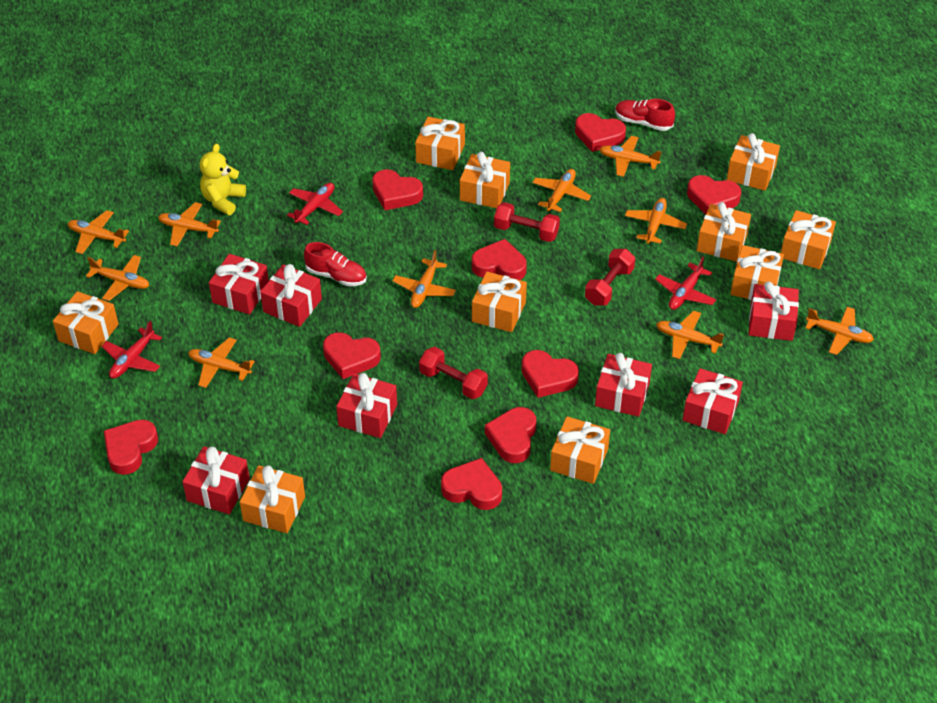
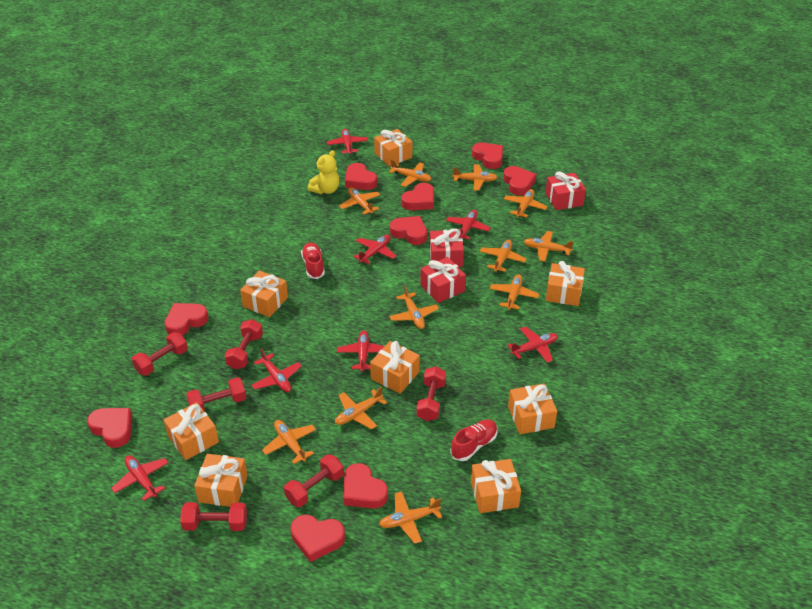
orange gift: [53,291,118,354] [240,465,305,533] [415,117,465,170] [460,152,510,208] [472,272,527,332] [550,416,610,484] [697,202,751,262] [727,133,780,191] [730,245,784,300] [781,210,836,269] = 10 -> [163,402,219,460] [194,454,248,507] [240,270,288,317] [370,341,420,394] [374,129,412,166] [471,459,521,513] [508,383,557,434] [546,261,585,306] = 8
orange plane: [68,210,129,254] [86,255,149,301] [158,202,221,246] [188,337,255,388] [393,250,456,308] [532,169,591,212] [599,136,661,177] [625,198,687,244] [656,311,724,359] [805,307,874,355] = 10 -> [262,420,316,464] [335,387,387,430] [339,187,380,215] [379,491,442,544] [389,160,432,187] [389,286,439,329] [452,164,498,191] [480,240,527,272] [490,274,539,310] [504,189,548,217] [524,231,574,262] = 11
red dumbbell: [419,347,488,399] [494,202,560,242] [585,249,635,305] = 3 -> [132,332,188,376] [180,502,247,531] [186,377,246,411] [225,319,263,370] [284,454,344,507] [417,366,446,421] = 6
red gift: [182,446,250,514] [209,254,269,315] [260,264,322,327] [336,373,397,438] [595,353,652,417] [682,368,743,434] [748,281,799,341] = 7 -> [420,257,466,303] [429,228,464,267] [546,171,586,210] = 3
red plane: [102,321,162,378] [287,183,343,225] [655,257,716,310] = 3 -> [111,455,168,501] [251,348,302,392] [327,129,368,155] [337,330,385,372] [353,235,396,264] [446,210,491,240] [508,326,558,363] = 7

